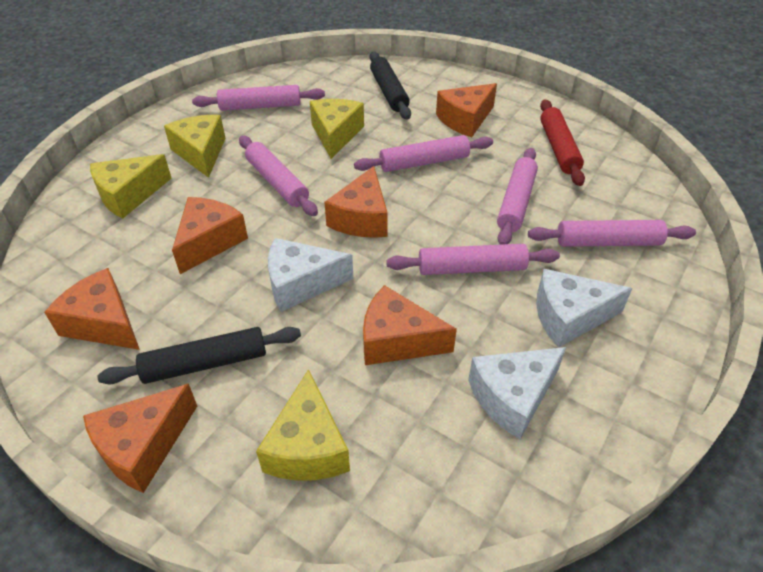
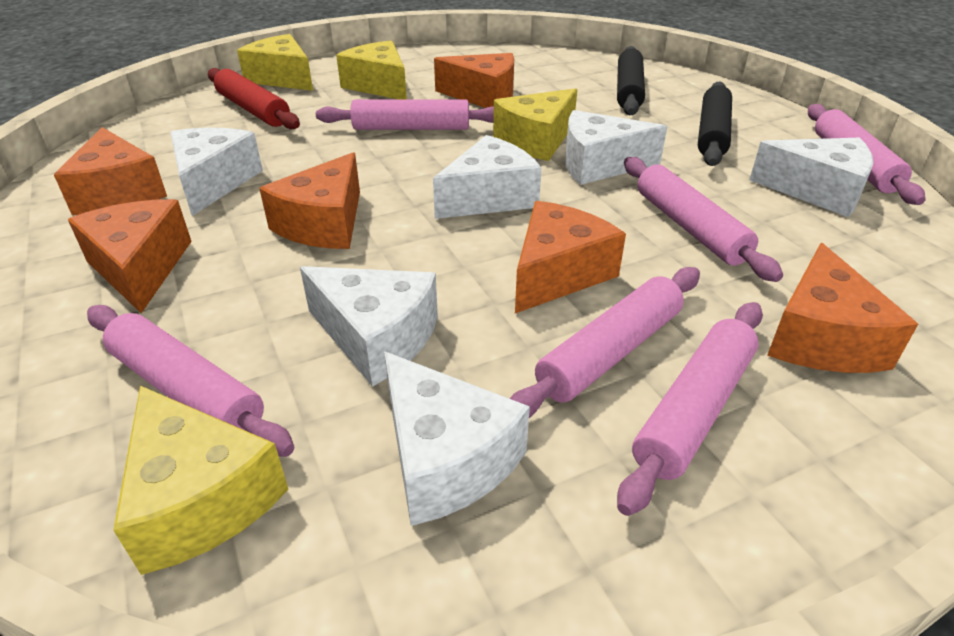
white cheese: [268,238,353,312] [468,347,566,439] [536,269,632,348] = 3 -> [170,128,263,216] [300,266,438,387] [384,351,530,526] [433,135,542,219] [565,110,667,185] [749,138,874,217] = 6

